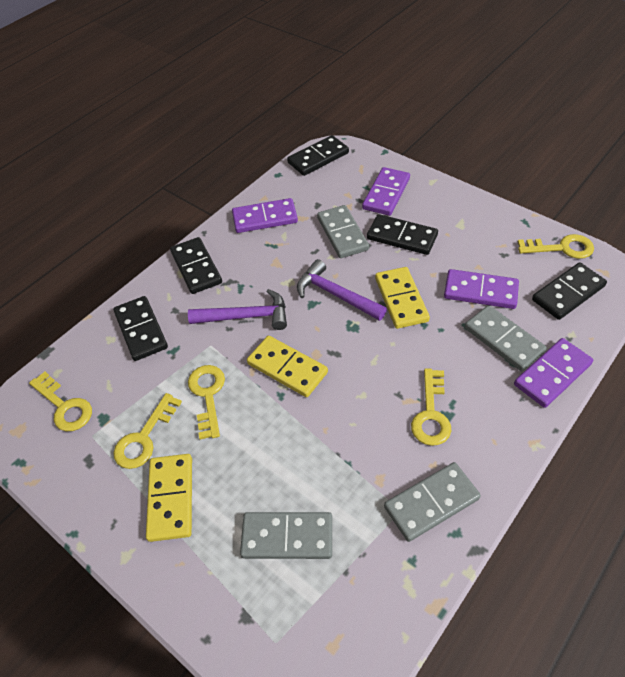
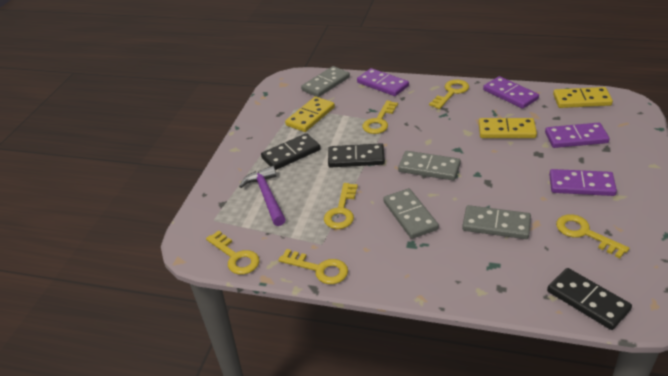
black domino: [113,296,168,361] [170,237,222,294] [287,135,349,176] [367,214,438,255] [532,262,607,320] = 5 -> [261,133,321,170] [328,143,385,168] [547,268,632,330] = 3
purple hammer: [188,289,287,330] [297,259,387,321] = 2 -> [239,166,286,226] = 1
yellow key: [29,371,92,431] [113,393,182,469] [188,365,225,439] [411,368,451,446] [518,234,594,259] = 5 -> [206,231,260,275] [279,249,348,284] [324,183,358,229] [362,100,398,134] [429,80,469,109] [556,214,629,258] = 6

